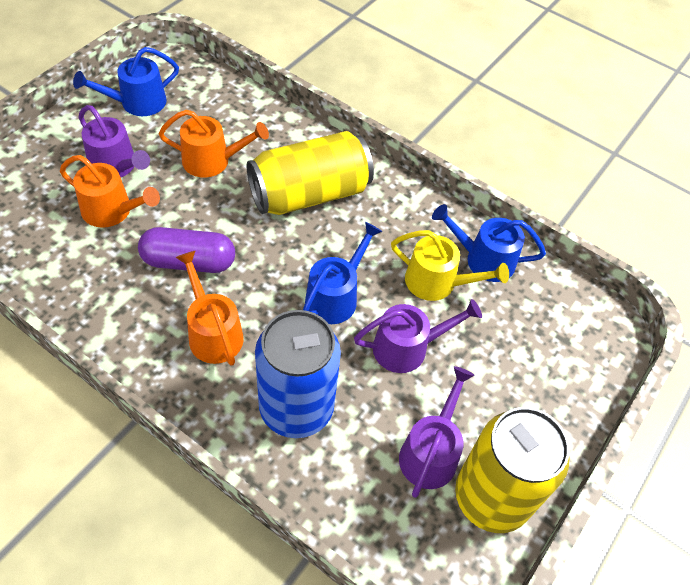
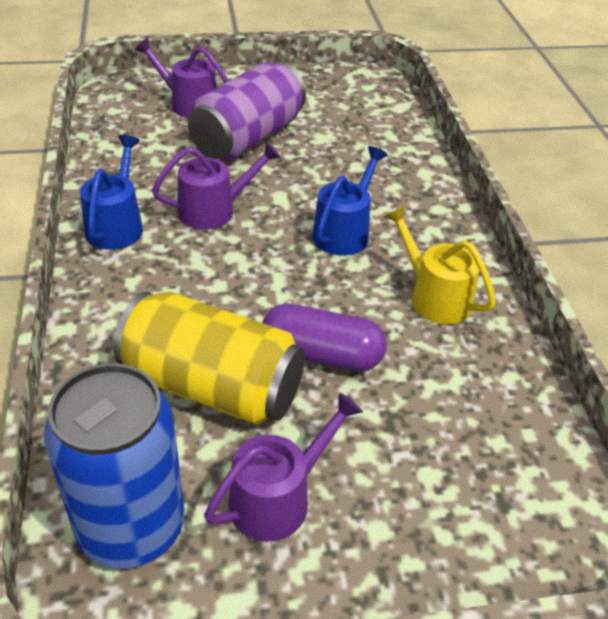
blue watering can: [73,47,179,116] [303,222,383,324] [432,204,546,282] = 3 -> [80,135,143,250] [312,146,388,255] = 2
orange watering can: [60,155,160,228] [159,110,269,178] [175,251,244,366] = 3 -> none = 0
purple can: none = 0 -> [188,61,306,161] = 1
yellow can: [247,131,374,215] [455,407,570,533] = 2 -> [113,292,305,425] = 1

